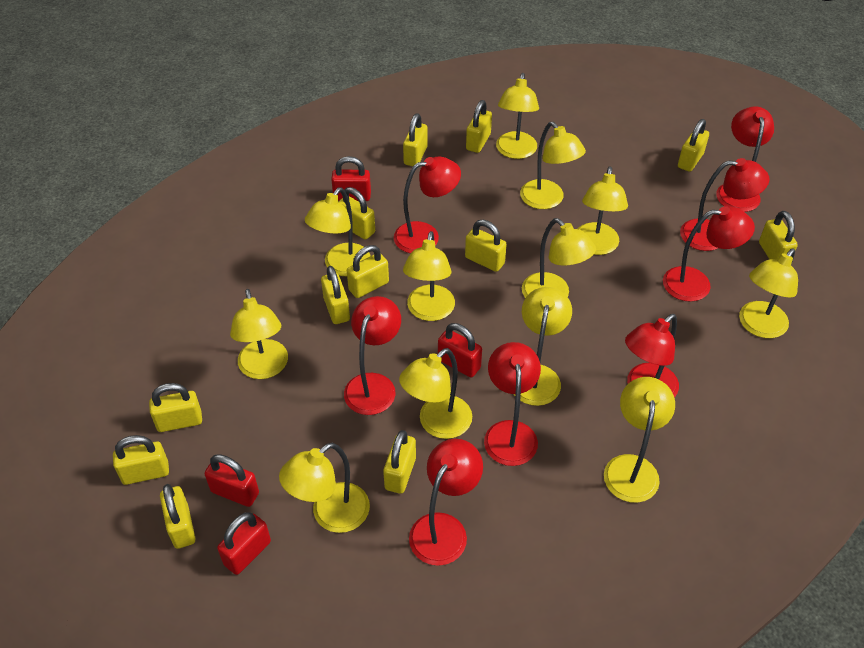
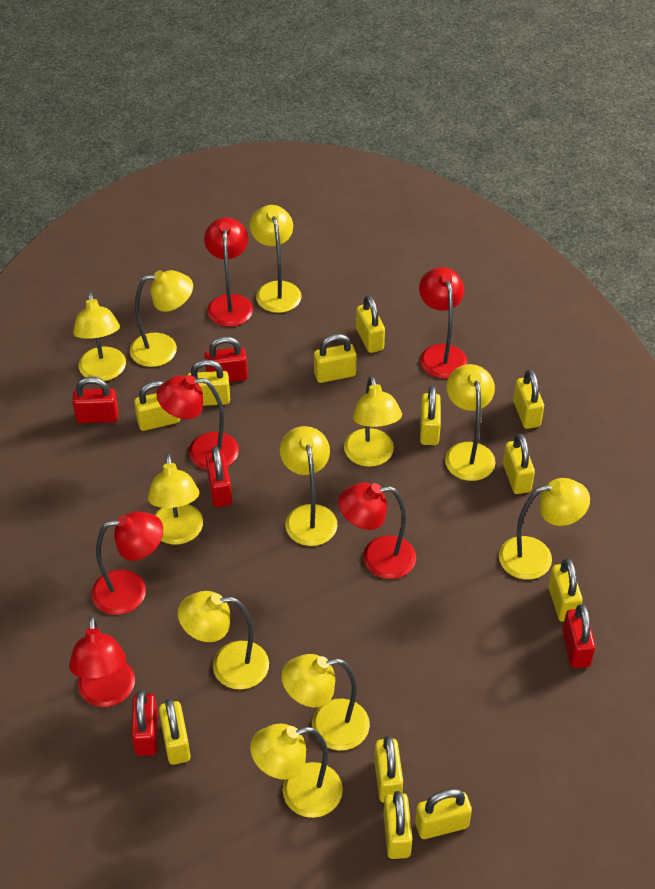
red lamp: [344,296,401,415] [394,157,461,253] [409,439,483,566] [484,342,541,466] [625,314,679,397] [663,206,755,302] [680,158,770,251] [716,106,774,212] = 8 -> [69,616,135,707] [92,511,163,615] [157,375,239,470] [204,217,253,327] [338,483,416,579] [419,267,468,379] = 6
red padlock: [205,454,259,507] [217,513,271,575] [331,156,371,201] [438,323,482,377] = 4 -> [72,377,119,423] [131,690,158,756] [204,336,248,382] [206,446,232,507] [562,604,596,668] = 5
yellow lamp: [230,289,288,379] [279,443,370,533] [305,187,371,277] [399,348,472,439] [403,231,455,321] [496,73,539,159] [514,287,572,406] [520,122,586,209] [522,218,596,298] [578,167,628,255] [604,377,675,503] [739,248,798,338] = 12 -> [73,292,126,381] [130,270,193,367] [148,454,203,545] [178,591,269,690] [250,205,302,313] [250,724,343,818] [280,426,337,546] [282,654,370,750] [344,376,402,467] [445,364,495,481] [499,478,590,580] = 11

